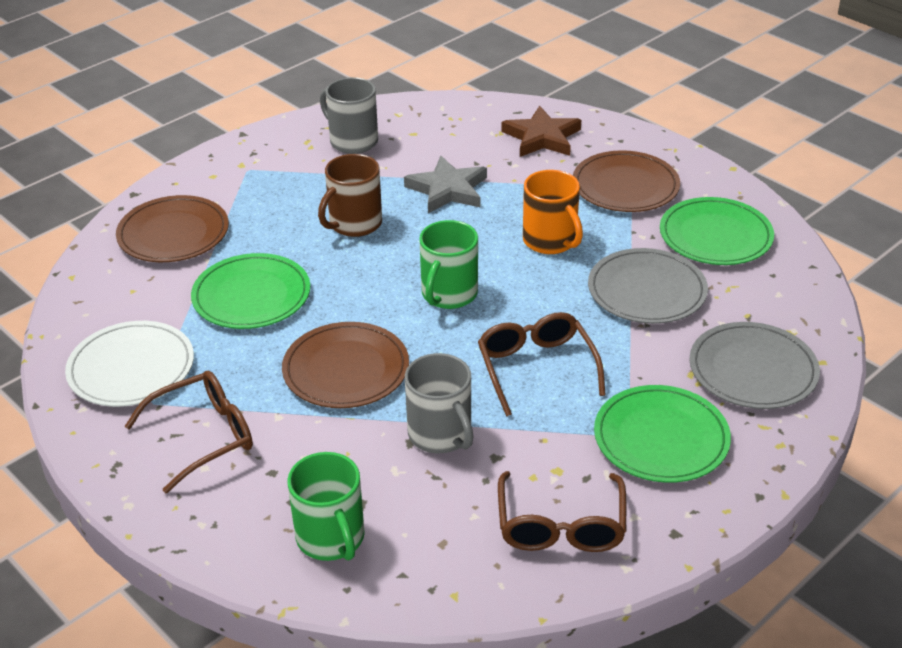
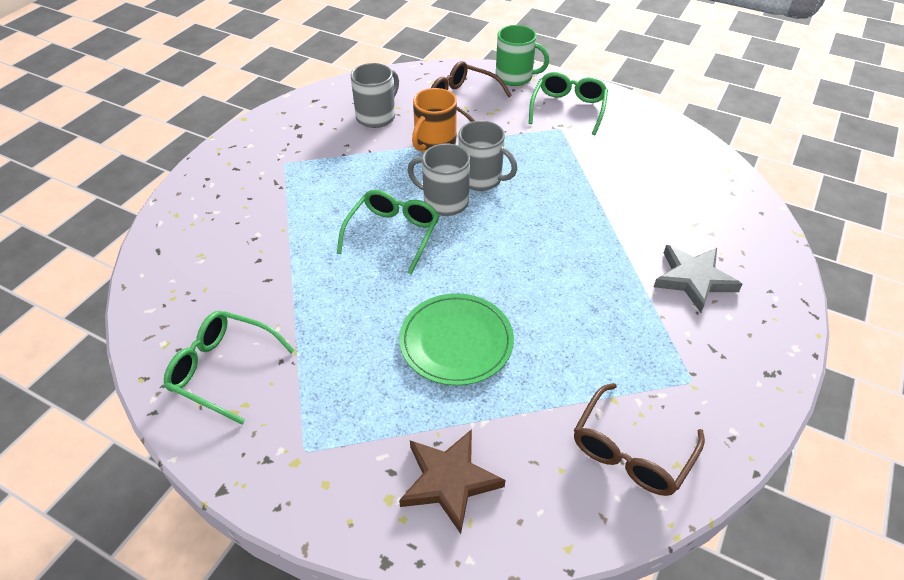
brown glasses: [125,371,253,493] [478,312,606,416] [498,471,626,552] = 3 -> [431,61,512,122] [574,383,705,496] = 2
brown mug: [318,154,382,237] = 1 -> none = 0
brown plate: [116,195,229,262] [282,322,409,408] [573,150,680,212] = 3 -> none = 0
green glasses: none = 0 -> [164,311,294,425] [337,189,439,275] [529,72,608,135] = 3
green mug: [287,452,365,561] [419,220,478,309] = 2 -> [496,25,549,86] = 1
green plate: [191,253,310,329] [594,385,731,483] [660,197,774,265] = 3 -> [399,293,514,386] = 1
grey mug: [320,77,378,154] [405,353,473,453] = 2 -> [351,63,399,128] [408,143,470,216] [458,121,517,191] = 3
grey plate: [588,248,708,324] [689,322,820,409] = 2 -> none = 0
white plate: [65,321,194,407] = 1 -> none = 0

